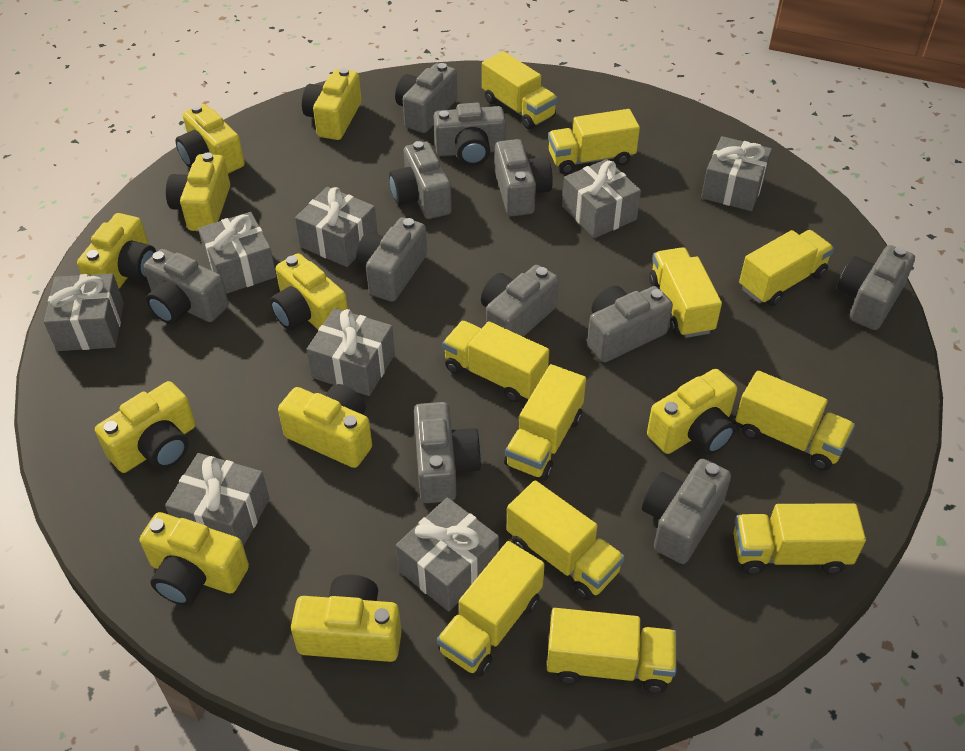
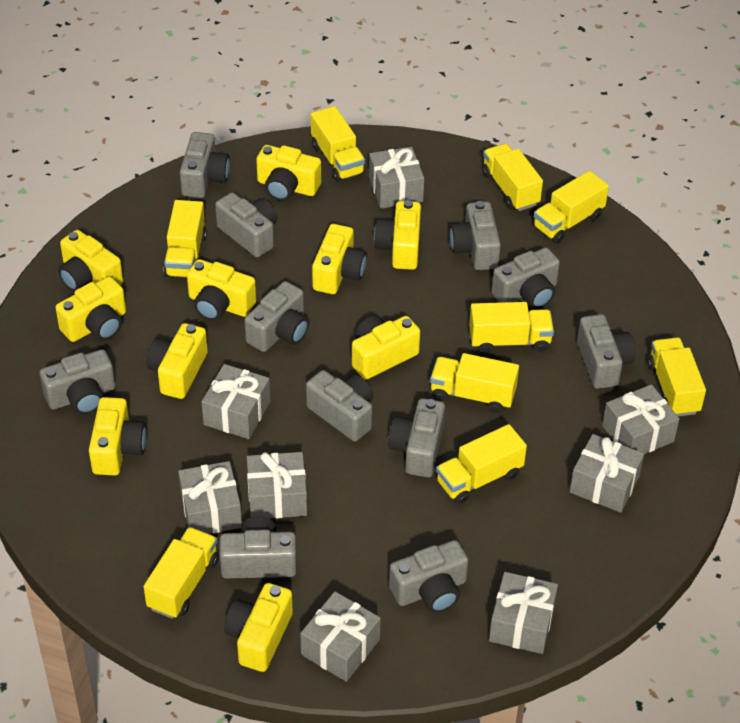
yellow truck: [437,541,545,677] [443,321,549,403] [482,51,558,129] [504,364,586,480] [507,480,624,600] [547,608,677,693] [548,109,640,174] [649,247,722,338] [733,503,866,575] [735,370,855,470] [739,230,834,306] = 11 -> [143,527,219,619] [163,200,207,277] [311,106,365,182] [430,353,519,413] [436,424,527,504] [469,302,554,354] [482,143,543,211] [533,171,609,243] [647,337,706,416] = 9

